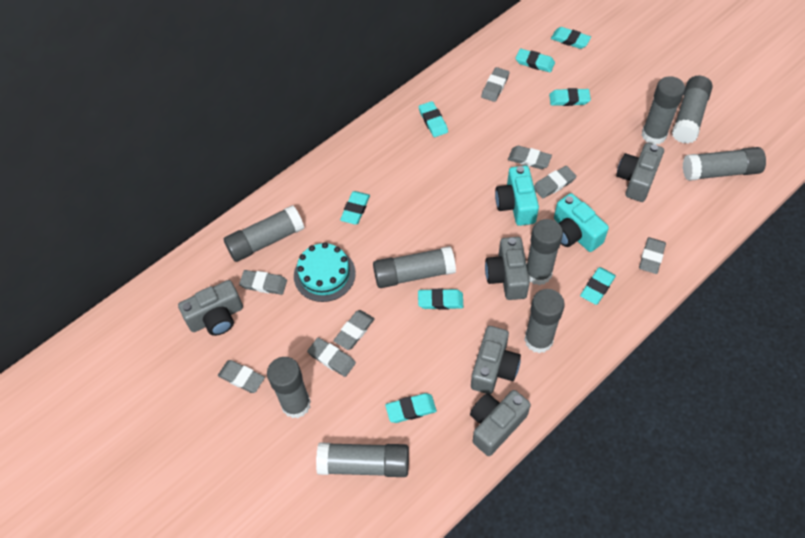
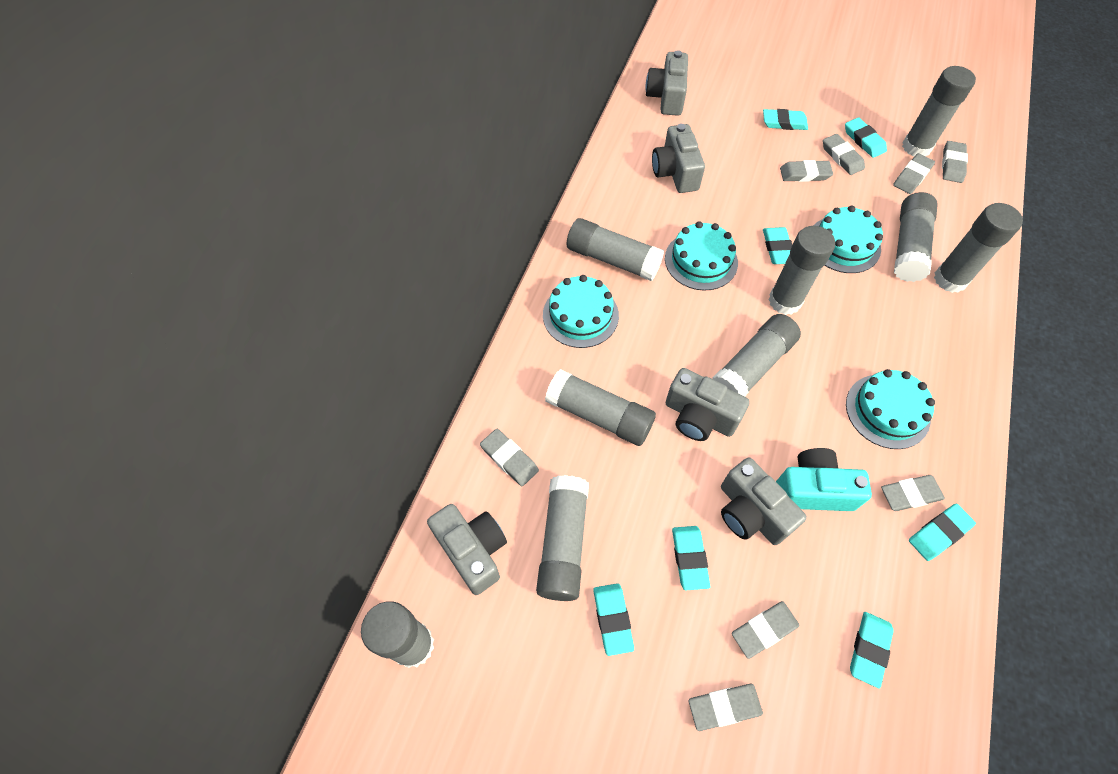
turquoise cake: [294,242,356,302] = 1 -> [543,275,619,348] [665,221,738,291] [813,205,883,273] [846,369,935,449] = 4
turquoise camera: [495,166,539,226] [554,193,609,252] = 2 -> [776,448,872,511] = 1
turquoise eraser: [340,191,370,225] [385,393,437,423] [418,101,448,137] [418,289,463,310] [515,49,555,72] [549,88,591,106] [551,27,591,49] [580,267,616,305] = 8 -> [593,583,634,656] [672,526,710,590] [763,109,808,130] [763,227,792,264] [845,117,887,158] [850,612,894,689] [909,504,976,561] = 7

